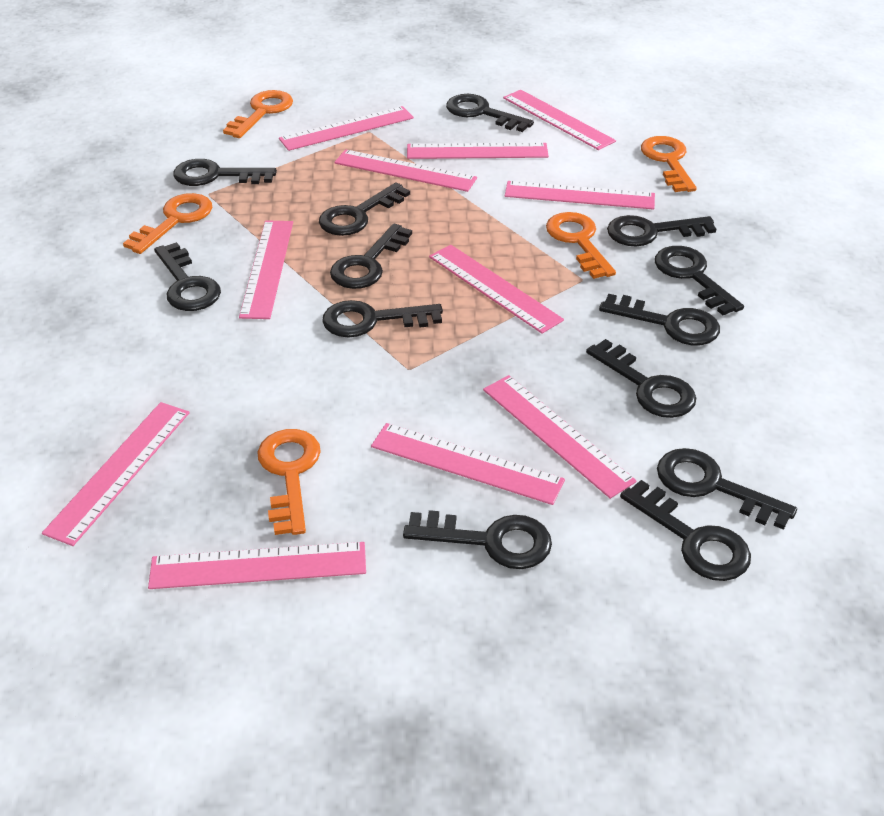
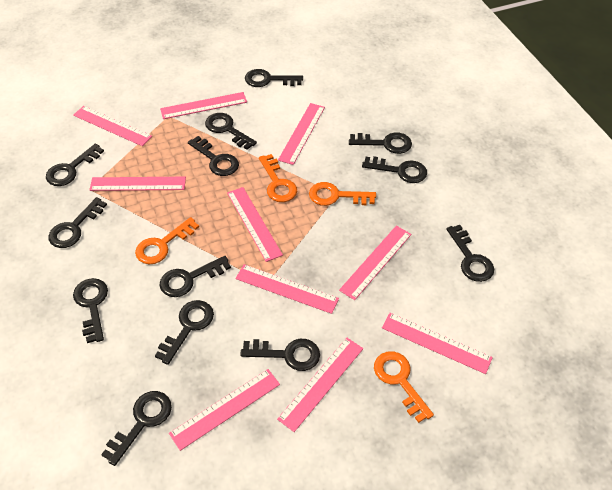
orange key: [123,193,212,254] [223,90,293,138] [257,429,321,535] [546,212,616,279] [641,136,697,192] = 5 -> [135,217,199,264] [259,154,297,202] [309,182,376,206] [374,351,434,423] = 4
pink ruler: [42,402,189,546] [148,542,366,589] [239,220,293,319] [279,106,414,151] [334,149,477,192] [371,423,565,505] [407,143,549,159] [429,245,564,334] [483,375,637,499] [503,90,616,150] [505,181,655,210] = 11 -> [73,106,152,146] [90,177,186,191] [160,92,247,119] [169,369,280,451] [227,187,283,262] [235,264,339,314] [277,338,363,432] [278,103,325,165] [339,226,411,300] [382,313,493,374] = 10

